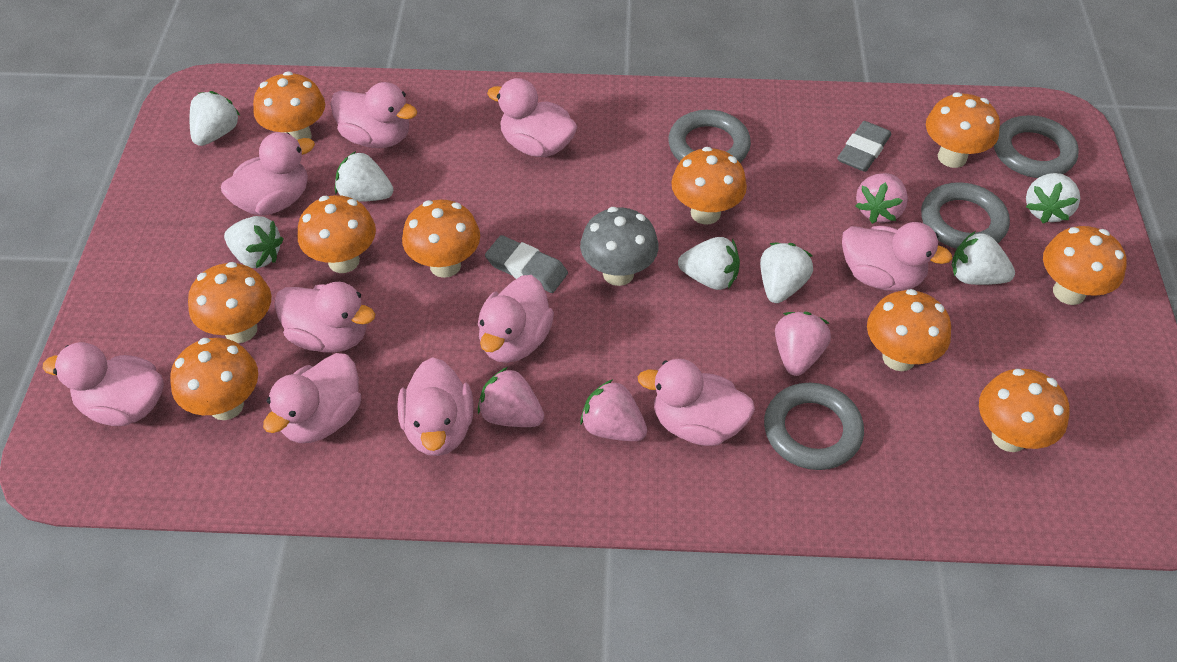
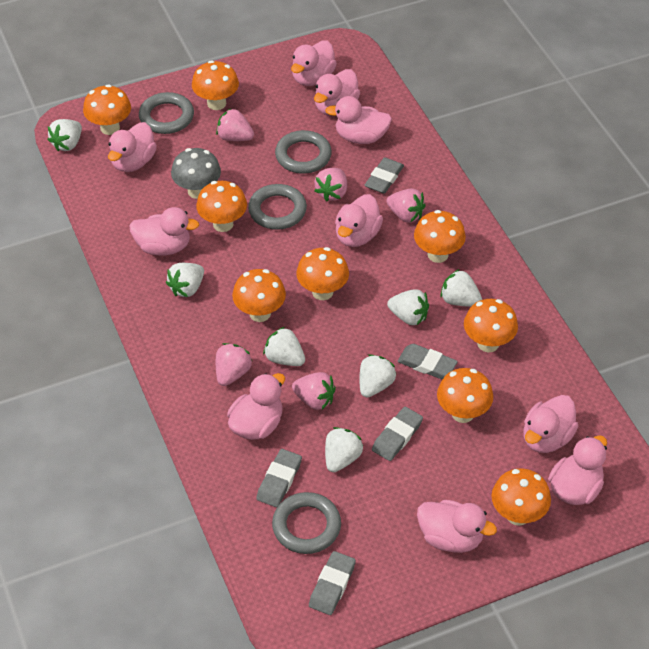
grey eraser: [485,235,568,293] [837,121,891,172] = 2 -> [256,449,302,507] [309,551,356,615] [364,157,404,194] [372,407,423,461] [397,344,458,379] = 5
orange mushroom: [170,338,258,420] [188,262,271,343] [253,71,325,140] [298,195,376,273] [402,199,480,278] [671,147,747,225] [867,289,951,371] [926,92,1000,168] [979,369,1069,452] [1043,226,1127,305] = 10 -> [83,84,131,135] [192,60,239,110] [196,181,247,232] [232,269,286,322] [296,247,349,300] [414,210,466,263] [437,368,493,423] [464,299,518,352] [492,468,551,526] = 9
pink strawberry: [478,367,544,427] [580,379,647,441] [775,312,831,376] [856,173,908,224] = 4 -> [216,108,254,141] [216,343,252,386] [292,372,336,410] [314,168,347,202] [386,188,426,223] = 5

